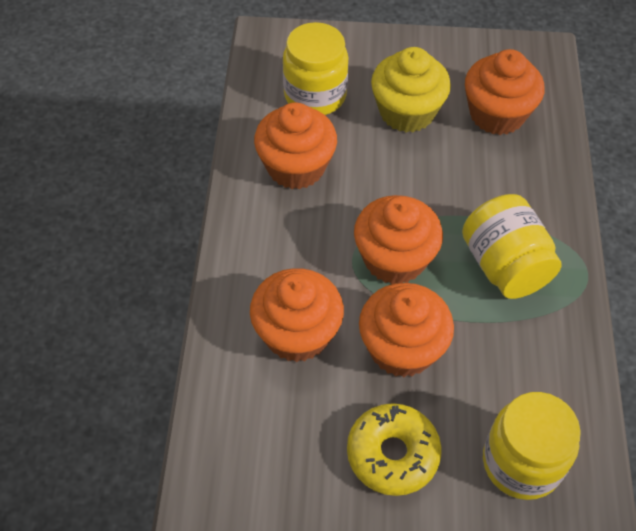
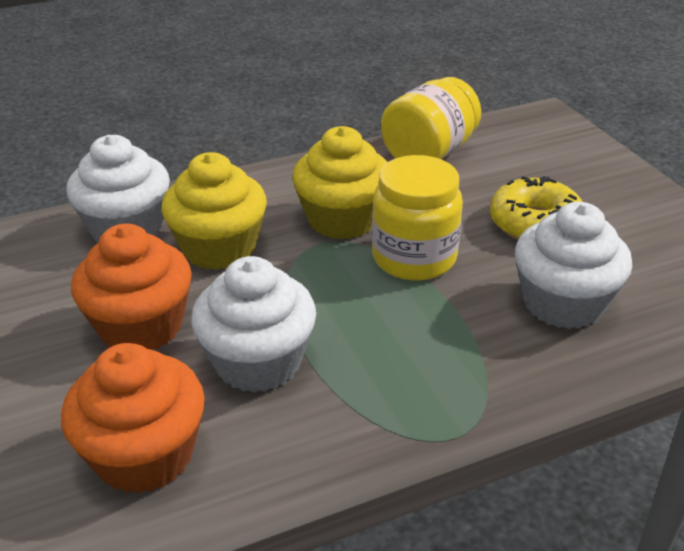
orange cupcake: [250,268,344,362] [254,103,337,189] [354,195,443,284] [359,283,454,377] [465,49,544,135] = 5 -> [61,343,205,494] [71,224,192,350] = 2
white cupcake: none = 0 -> [66,135,170,242] [191,256,316,393] [515,202,632,329] = 3
yellow cupcake: [371,47,451,132] = 1 -> [161,152,267,270] [292,126,388,240] = 2
yellow jar: [283,22,348,115] [462,194,562,299] [483,392,581,500] = 3 -> [372,155,463,280] [381,77,481,159] = 2

